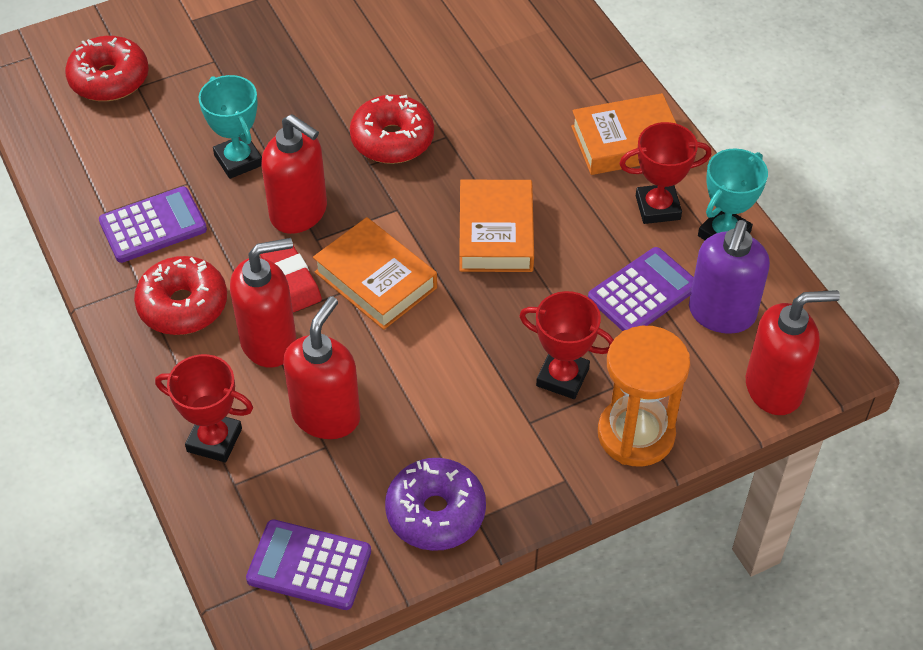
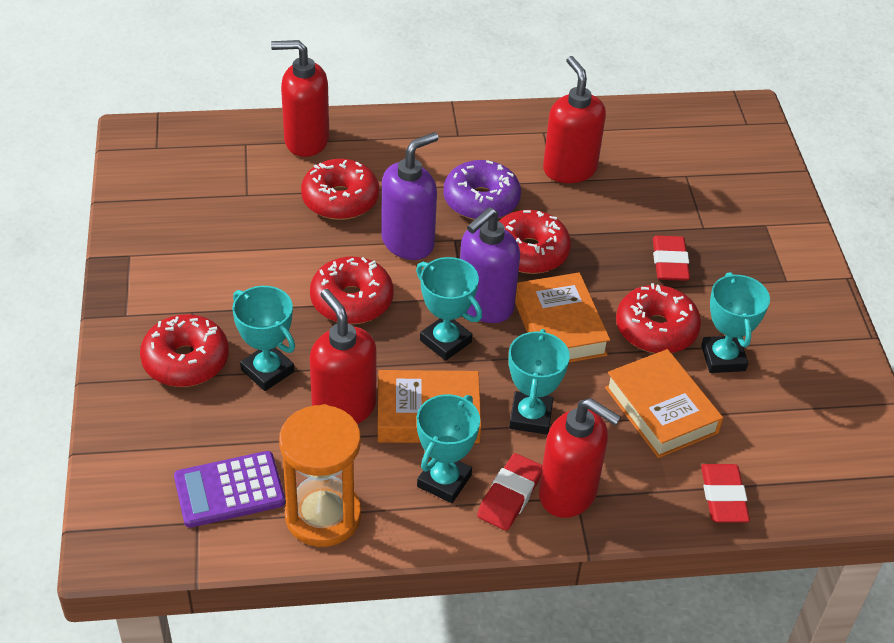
purple calculator: [99,186,207,263] [246,519,371,610] [588,247,694,331] = 3 -> [174,451,285,528] = 1
purple soap dispenser: [689,220,770,334] = 1 -> [381,132,439,260] [460,207,520,323] = 2
red donut: [65,36,149,101] [134,256,227,335] [350,95,434,164] = 3 -> [140,314,229,387] [301,159,379,220] [310,257,393,324] [499,210,571,274] [616,283,701,354] = 5
red eraser: [260,246,322,312] = 1 -> [477,453,542,531] [653,236,690,281] [701,464,750,523] = 3
red trophy: [155,354,253,462] [519,291,614,399] [619,122,712,224] = 3 -> none = 0
turquoise trophy: [199,75,262,179] [698,148,768,240] = 2 -> [232,286,295,391] [416,257,482,361] [417,394,480,503] [509,329,570,434] [701,272,770,373] = 5

